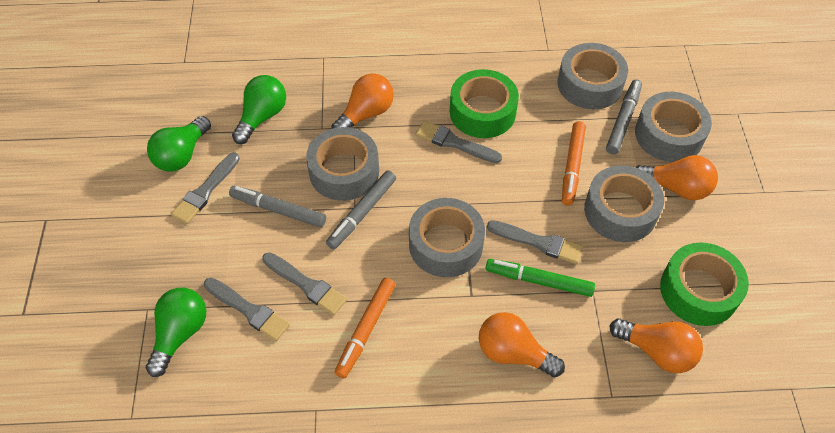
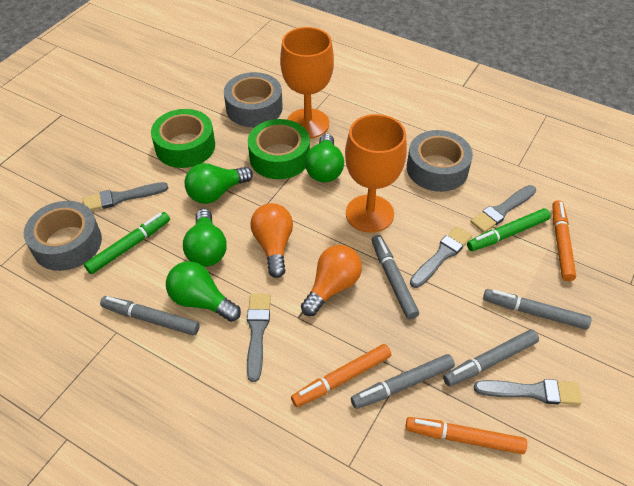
green light bulb: [146,288,206,377] [147,116,211,172] [232,75,286,144] = 3 -> [166,261,241,322] [183,209,227,267] [185,163,253,204] [305,134,344,182] = 4
green marker: [486,259,595,297] = 1 -> [84,212,170,274] [467,208,551,251] = 2
grey marker: [229,186,326,227] [326,170,396,250] [606,80,642,155] = 3 -> [100,296,200,335] [351,354,455,409] [372,235,419,320] [443,330,539,386] [483,289,591,330] = 5
grey tape: [306,127,379,201] [409,198,485,277] [558,43,628,109] [584,165,664,242] [635,92,712,162] = 5 -> [24,201,102,271] [224,72,283,127] [407,130,473,192] = 3
orange goblet: none = 0 -> [280,27,334,138] [345,114,407,233] = 2
orange light bulb: [331,73,394,129] [479,312,565,377] [610,318,703,373] [636,155,718,200] = 4 -> [250,203,293,278] [301,245,362,316] = 2
orange marker: [335,278,396,378] [562,121,586,206] = 2 -> [291,344,391,407] [405,417,527,454] [552,200,576,281] = 3

